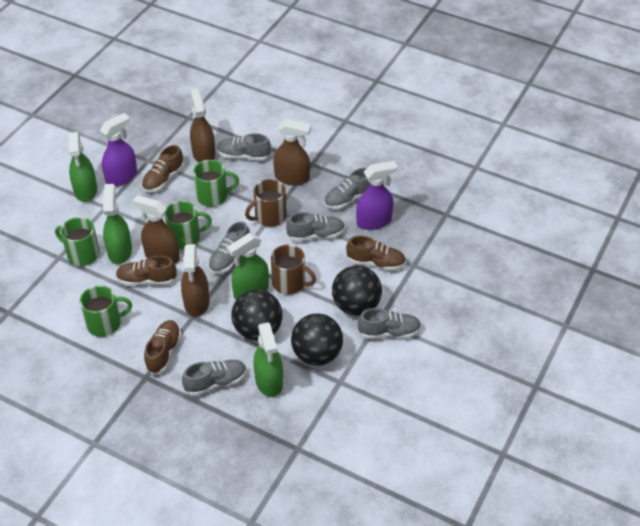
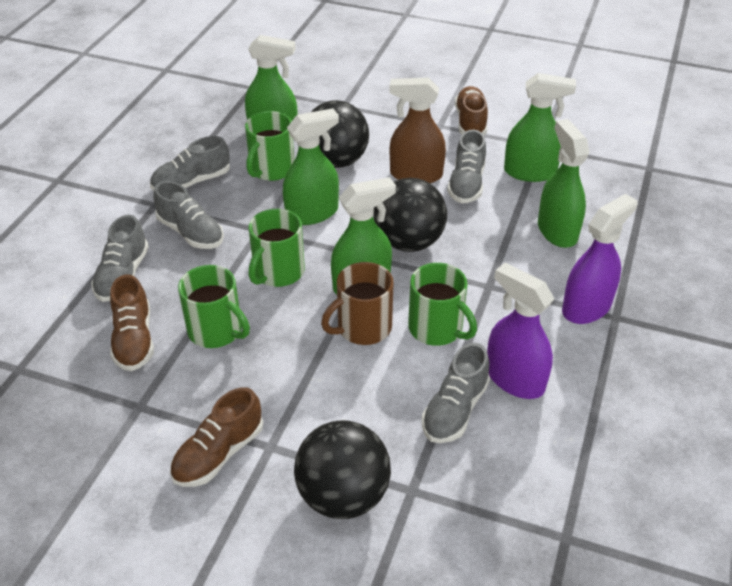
brown mug: [245,179,287,227] [271,245,316,295] = 2 -> [321,262,393,345] = 1
brown shoe: [116,256,177,286] [142,145,184,192] [144,320,181,375] [346,236,406,271] = 4 -> [110,275,154,371] [170,387,263,487] [455,86,488,135] = 3
brown spray bottle: [133,195,179,264] [181,244,210,317] [190,88,215,162] [273,119,311,185] = 4 -> [389,78,446,183] = 1
green spray bottle: [68,132,97,202] [103,184,132,264] [227,233,269,300] [253,322,283,397] = 4 -> [245,35,298,121] [283,109,339,225] [331,177,396,294] [504,73,576,182] [538,119,589,248] = 5
grey shoe: [182,360,247,396] [208,221,250,274] [217,133,271,161] [286,212,345,241] [324,168,370,209] [358,308,421,339] = 6 -> [91,215,149,302] [150,136,230,190] [154,181,224,249] [422,343,490,443] [447,130,486,203] = 5

